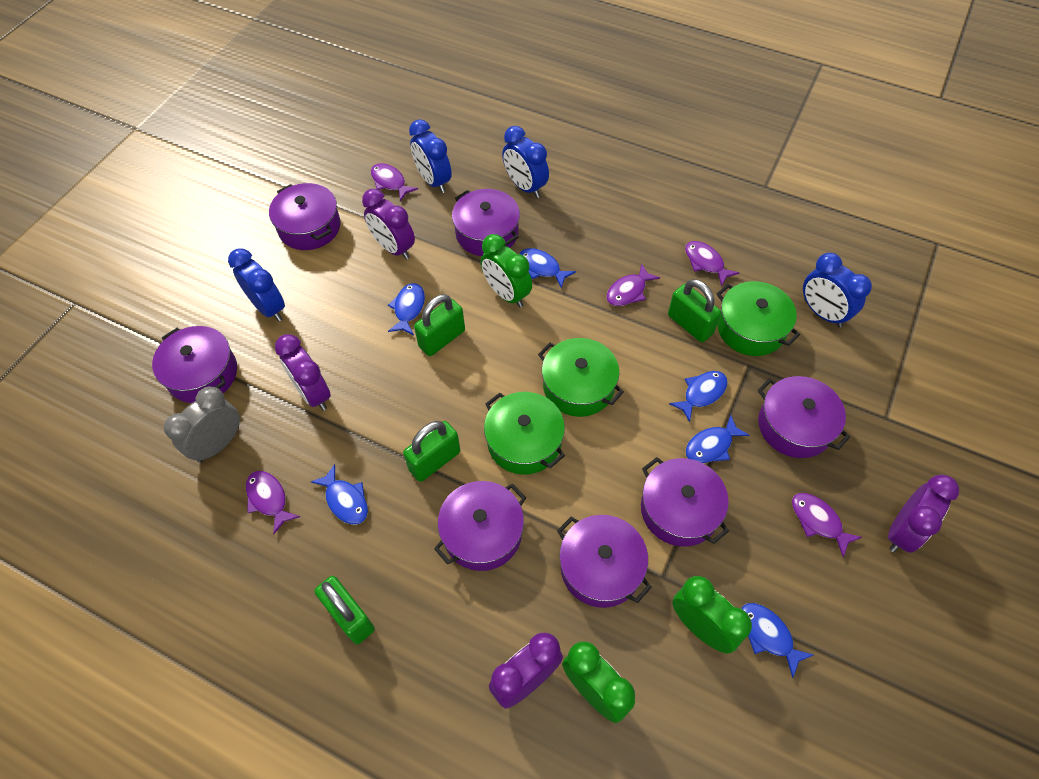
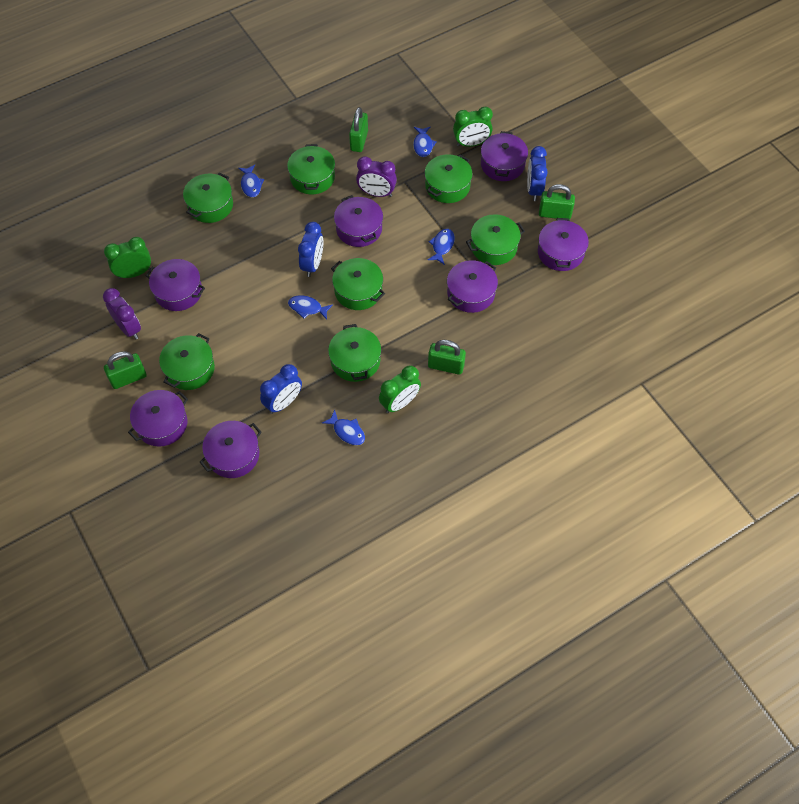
blue clock: [228,248,285,322] [409,119,452,193] [502,126,549,198] [803,253,872,328] = 4 -> [260,364,302,414] [298,222,323,277] [527,146,548,201] = 3
blue fish: [311,464,368,525] [388,283,425,335] [519,248,576,288] [669,371,728,422] [686,415,750,463] [741,603,813,678] = 6 -> [238,165,264,197] [288,295,333,320] [322,410,365,445] [413,126,436,157] [427,229,455,265] = 5
green pot: [484,392,565,475] [538,338,624,417] [716,281,800,356] = 3 -> [159,333,215,390] [183,172,233,223] [287,144,335,195] [328,324,381,382] [331,258,385,310] [424,154,473,203] [466,214,525,265] = 7
grey clock: [164,387,240,463] = 1 -> none = 0
purple clock: [275,334,331,411] [362,189,415,260] [489,632,563,709] [888,475,959,553] = 4 -> [103,288,141,339] [356,156,397,197] = 2
purple fish: [246,471,300,534] [371,163,418,201] [606,263,660,306] [685,241,739,286] [792,493,862,557] = 5 -> none = 0

